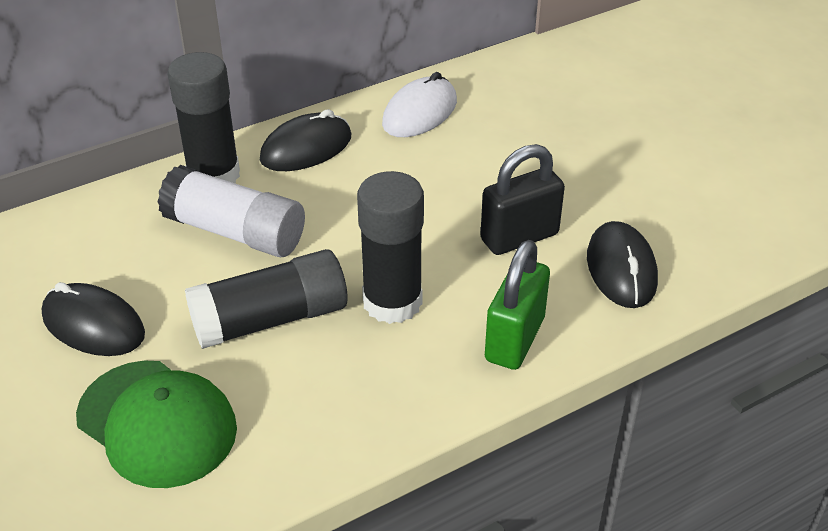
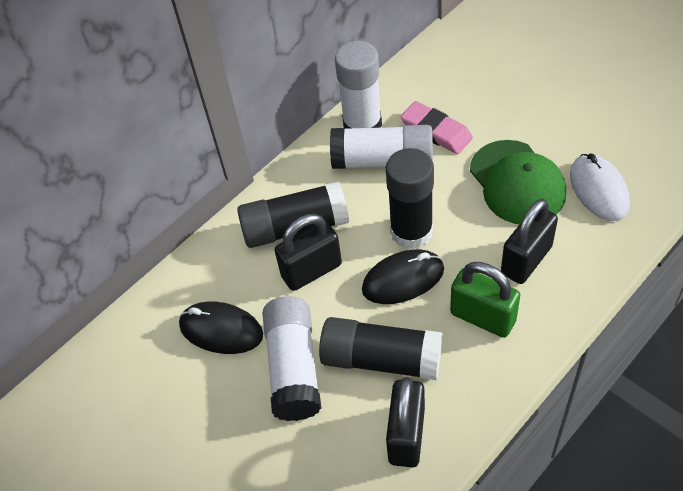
black mouse: [41,282,145,356] [260,109,351,171] [587,221,658,308] = 3 -> [179,301,263,354] [362,249,444,304] = 2
black padlock: [480,144,565,255] = 1 -> [274,214,342,291] [386,377,425,467] [501,199,558,284] = 3
pink eraser: none = 0 -> [401,101,473,154] = 1
white glue stick: [157,165,305,257] = 1 -> [262,296,321,421] [330,125,433,169] [335,41,382,129] = 3

